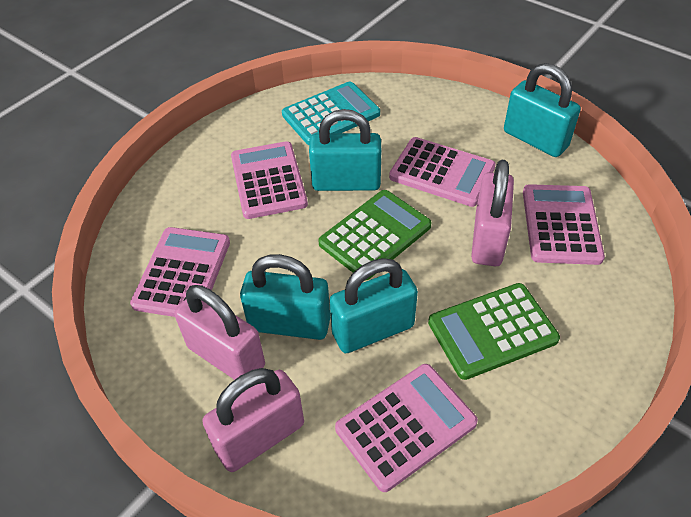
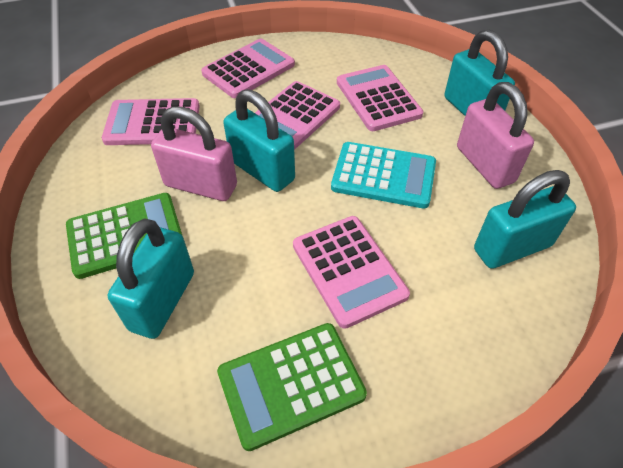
pink padlock: [174,285,265,380] [202,368,304,472] [471,160,514,266] = 3 -> [151,106,237,201] [457,82,534,189] = 2

